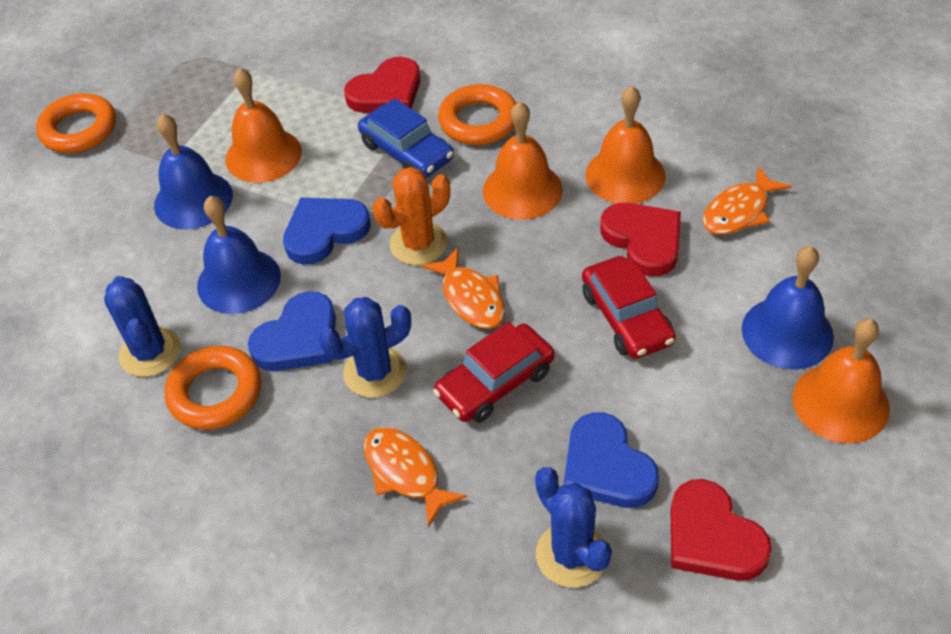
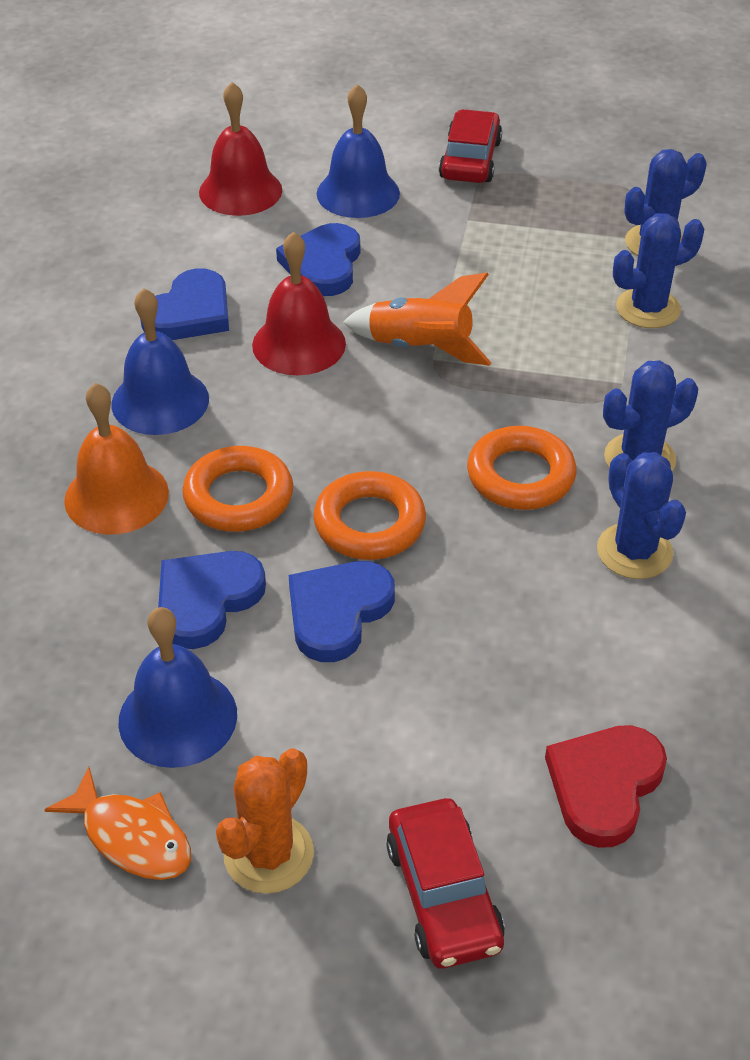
blue cactus: [104,276,181,377] [319,297,411,398] [535,467,612,588] = 3 -> [597,452,686,579] [603,361,698,471] [613,213,704,328] [625,149,706,256] = 4
blue car: [358,98,454,178] = 1 -> none = 0
blue heart: [248,291,336,371] [283,198,370,265] [564,412,659,508] = 3 -> [140,268,229,340] [158,551,266,649] [276,223,360,296] [289,561,395,662] = 4
orange bell: [225,68,302,183] [483,102,563,220] [585,86,666,204] [793,318,890,443] = 4 -> [64,383,169,535] = 1
orange fish: [363,427,467,528] [421,248,505,329] [702,166,791,235] = 3 -> [44,767,191,880] = 1
orange rocket: none = 0 -> [343,273,491,366] = 1
red bell: none = 0 -> [199,82,282,216] [252,232,346,375] = 2
red heart: [344,57,421,113] [600,203,681,276] [671,479,772,581] = 3 -> [545,725,667,848] = 1

